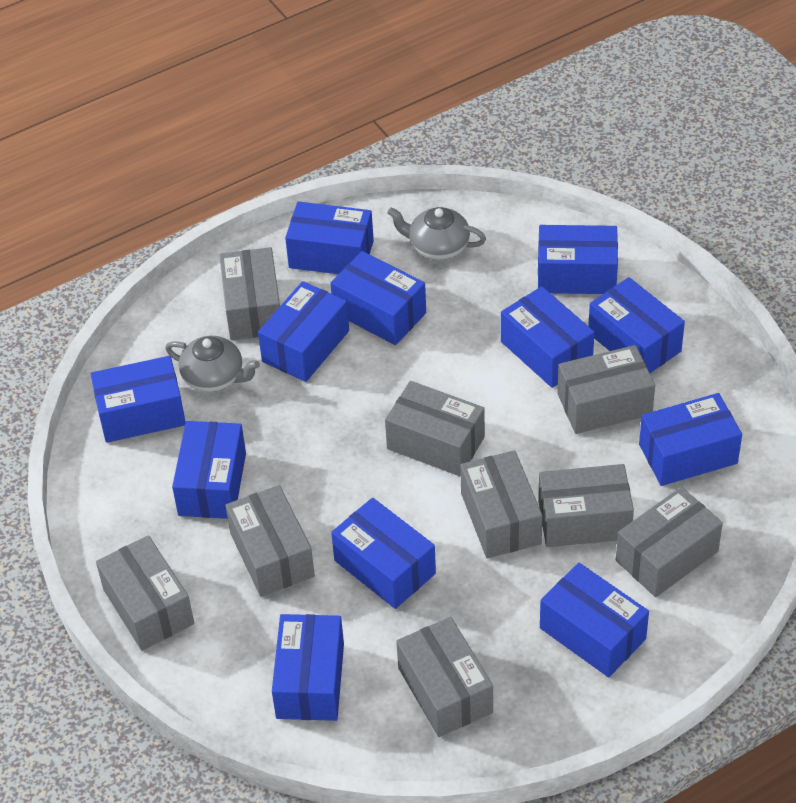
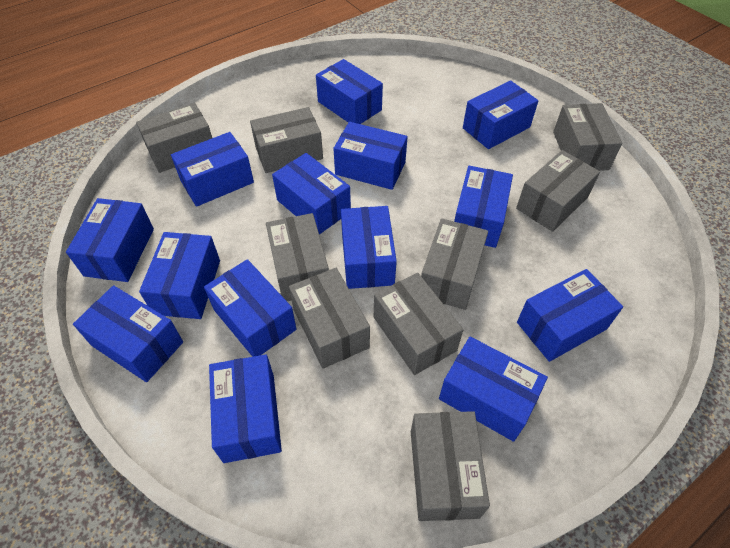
blue box: [91,356,186,443] [172,421,246,519] [258,281,349,382] [272,614,344,721] [285,201,374,274] [330,251,426,345] [331,498,436,609] [501,286,595,388] [538,225,618,294] [540,563,649,677] [588,277,685,373] [639,393,742,486] = 12 -> [66,198,154,282] [73,285,183,382] [139,232,220,319] [171,132,254,207] [204,259,297,357] [209,355,282,463] [272,153,351,235] [316,59,383,124] [333,122,408,190] [341,206,397,289] [439,337,548,442] [454,166,513,248] [463,80,539,149] [517,269,623,362] = 14
grey teapot: [165,336,260,392] [387,207,486,260] = 2 -> none = 0

